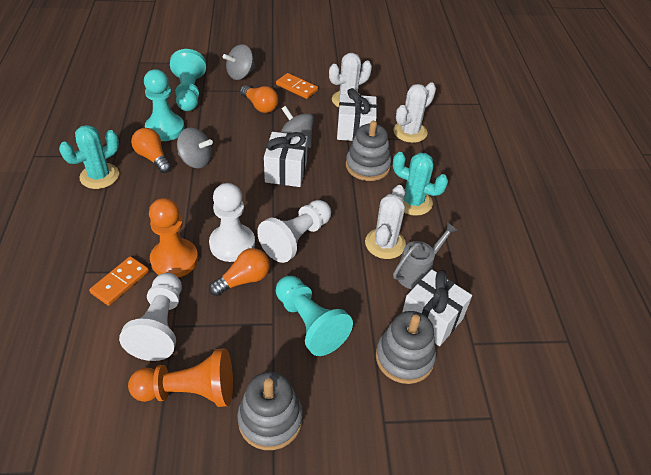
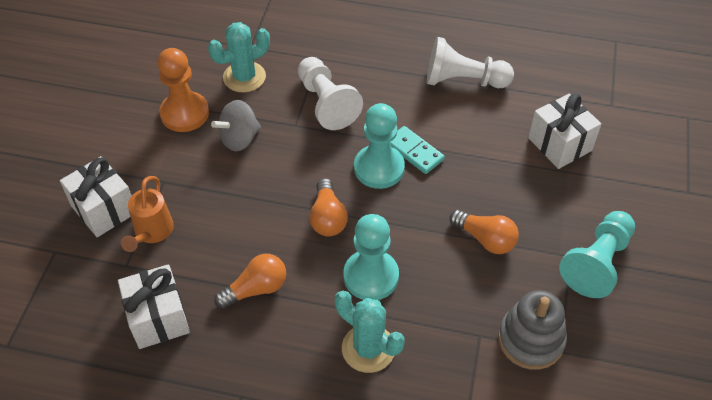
grey spinning top: [177,128,213,169] [223,44,255,80] [281,106,314,148] = 3 -> [211,100,261,151] = 1
grey stacking toy: [237,372,303,450] [346,121,391,181] [376,311,436,384] = 3 -> [498,290,567,370] = 1
grey watering can: [393,222,458,289] = 1 -> none = 0
orange domino: [89,256,149,306] [276,73,318,99] = 2 -> none = 0
orange pawn: [128,348,233,407] [149,198,198,278] = 2 -> [157,48,209,132] = 1
orange watering can: none = 0 -> [121,176,174,252] = 1
turquoise domino: none = 0 -> [390,126,445,174] = 1
white cactus: [329,53,372,107] [365,185,406,259] [393,82,436,143] = 3 -> none = 0
white pawn: [119,273,182,361] [209,183,255,262] [257,200,331,263] = 3 -> [298,57,363,130] [427,37,514,88] = 2

